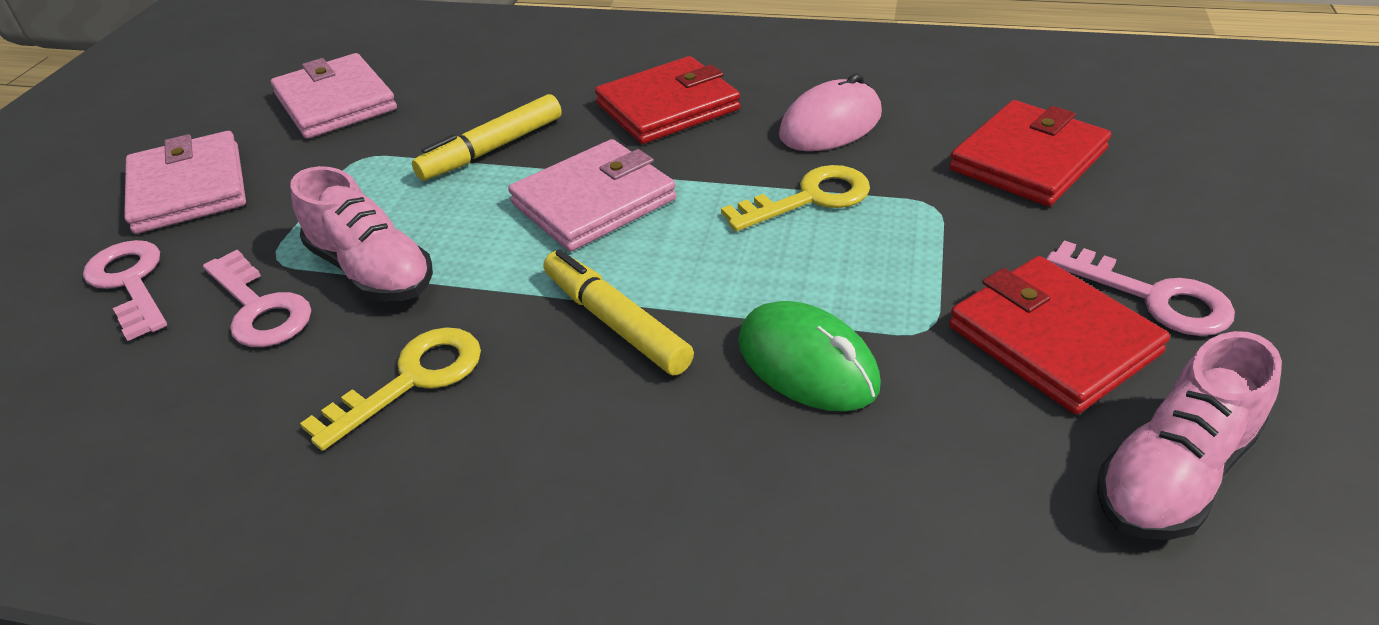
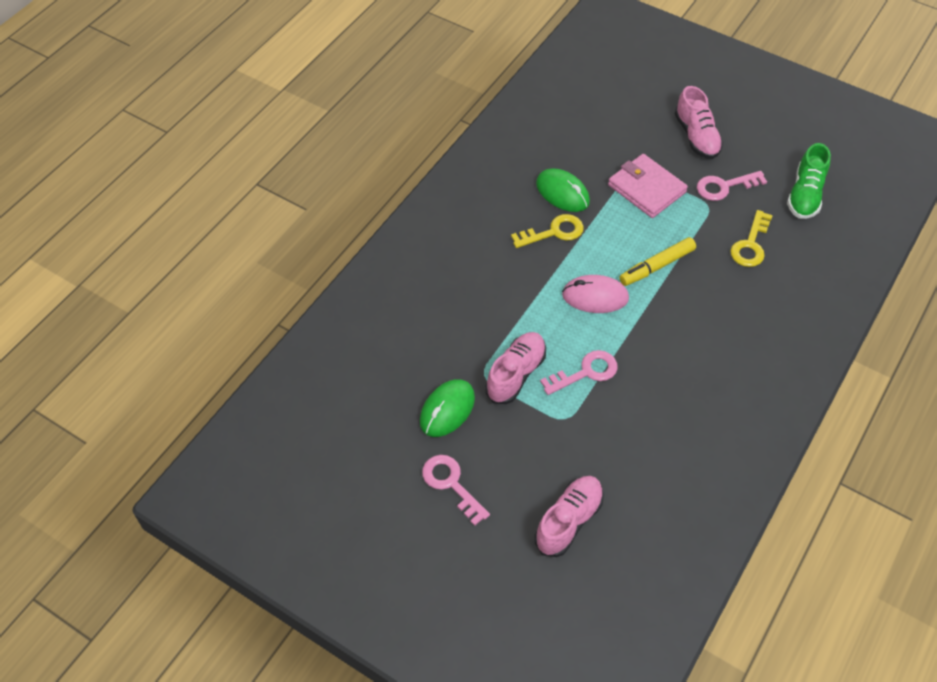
green mouse: [738,301,881,412] = 1 -> [420,379,475,437] [536,168,590,212] = 2
green shoe: none = 0 -> [787,143,831,219] = 1
pink shoe: [290,166,433,302] [1097,331,1282,540] = 2 -> [485,332,546,404] [535,476,604,557] [675,86,723,159] = 3
pink wallet: [124,131,246,234] [271,53,397,139] [508,139,676,251] = 3 -> [608,154,688,218] = 1
red wallet: [595,56,740,144] [949,100,1111,206] [949,256,1170,414] = 3 -> none = 0
yellow marker: [412,94,562,181] [543,249,694,375] = 2 -> [619,237,696,286] = 1

